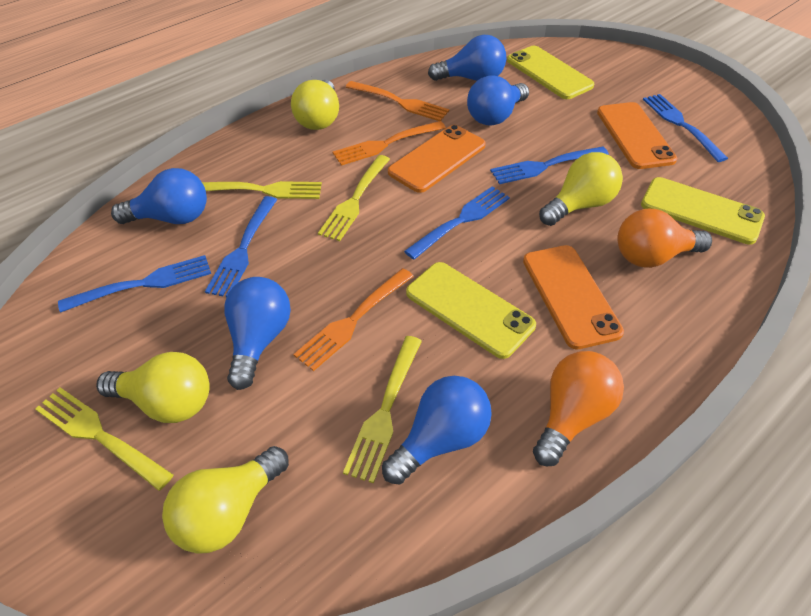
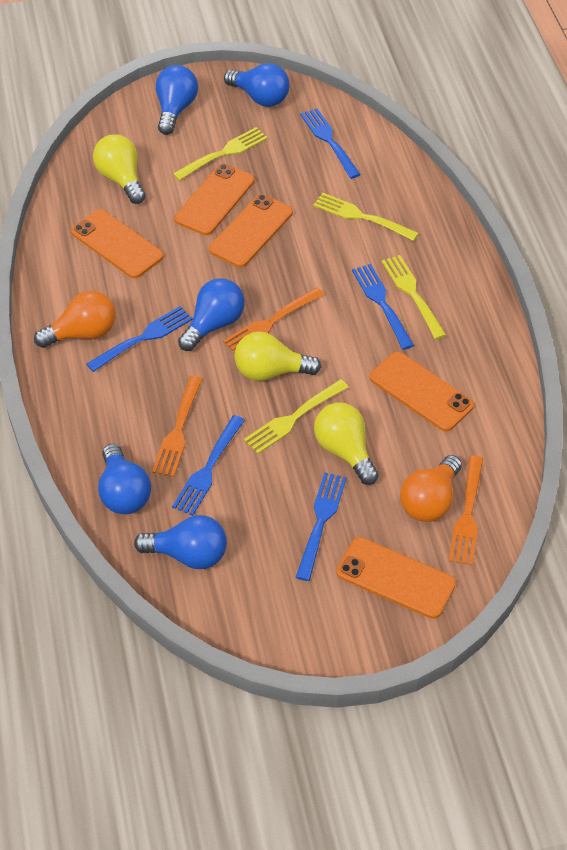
orange phone: [388,125,486,193] [523,245,624,349] [597,102,677,169] = 3 -> [71,209,164,278] [174,164,255,235] [209,194,293,267] [336,537,456,619] [370,352,474,431] = 5
yellow light bulb: [96,352,210,423] [162,446,289,554] [291,80,339,130] [539,152,623,226] = 4 -> [93,134,146,204] [234,331,321,381] [314,402,379,485] = 3
yellow phone: [406,262,536,359] [507,46,595,99] [641,177,765,245] = 3 -> none = 0

